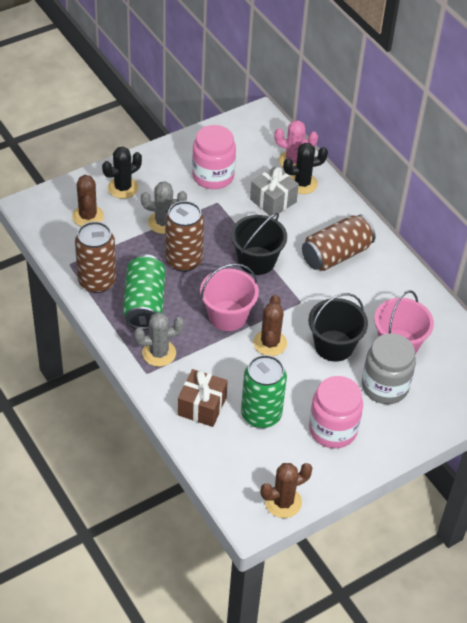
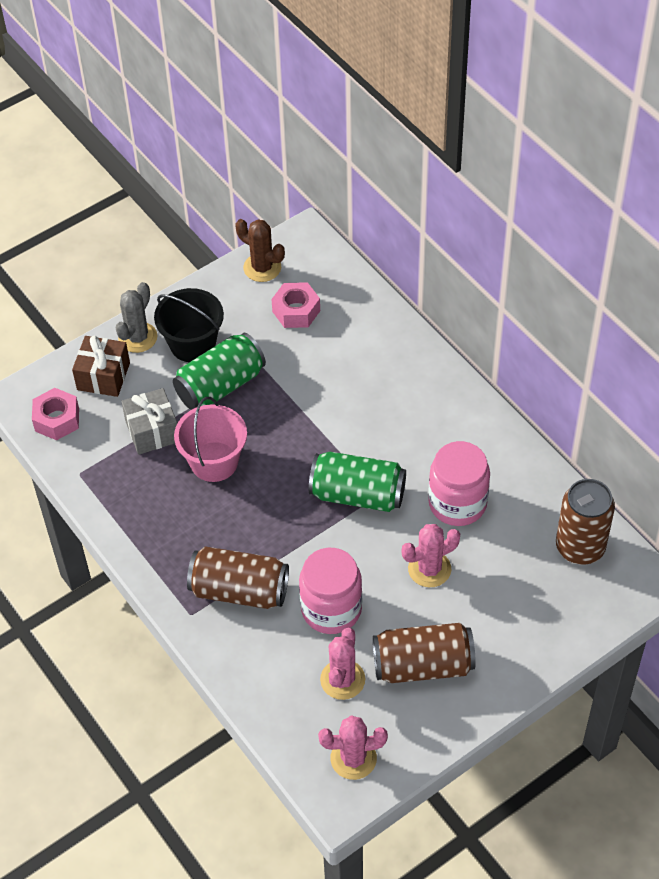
black bucket: [231,213,287,275] [308,293,368,362] = 2 -> [154,288,224,362] = 1
black cactus: [102,147,142,199] [283,143,328,194] = 2 -> none = 0
brown cactus: [72,175,104,226] [253,295,287,356] [261,463,312,518] = 3 -> [236,219,285,282] = 1
grey cactus: [134,312,184,367] [141,181,187,234] = 2 -> [116,282,157,353] = 1
grey jar: [362,333,416,404] = 1 -> none = 0
pink bucket: [200,263,259,331] [374,290,434,354] = 2 -> [174,397,247,482] = 1
pink cactus: [274,120,318,167] = 1 -> [318,715,388,780] [320,628,365,700] [402,524,460,587] = 3
pink nut: none = 0 -> [32,388,79,440] [271,282,320,328] = 2

